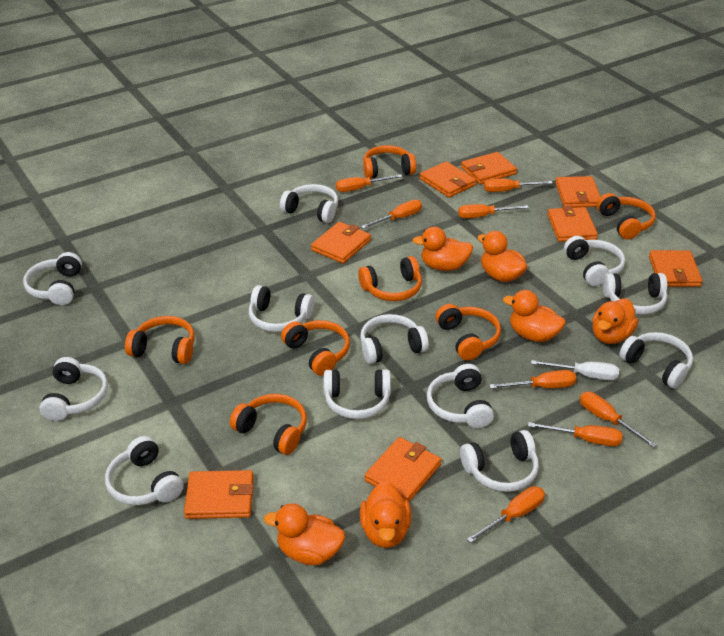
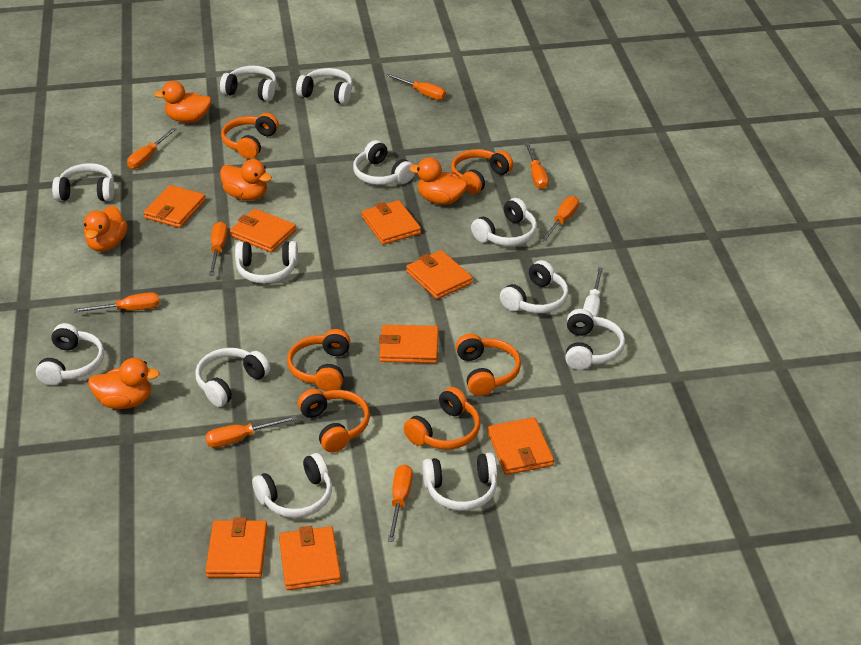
orange duck: [264,503,345,565] [360,481,411,548] [412,227,473,271] [477,231,528,282] [503,290,566,342] [592,299,638,344] = 6 -> [84,205,128,252] [88,358,160,409] [154,81,212,123] [220,159,272,200] [409,157,468,205] = 5
orange headphones: [125,316,195,364] [230,394,307,455] [281,320,350,376] [358,256,422,301] [363,145,416,179] [436,304,501,360] [597,193,656,240] = 7 -> [221,113,279,159] [287,329,350,391] [298,389,370,453] [403,387,480,450] [451,149,513,194] [456,334,521,396] = 6

